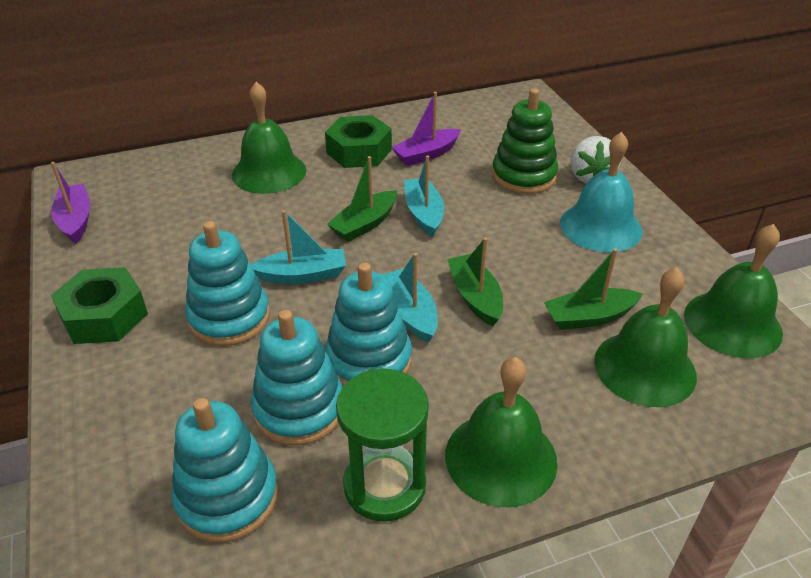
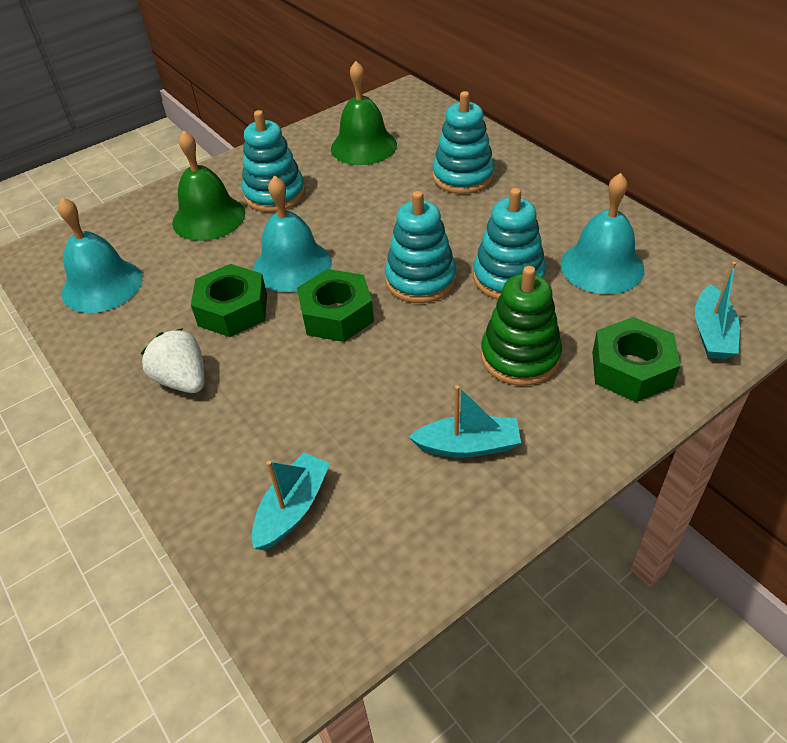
green bell: [232,82,306,194] [445,357,558,508] [594,267,697,407] [684,224,783,358] = 4 -> [172,130,245,241] [331,61,397,165] = 2
green boat: [327,156,397,242] [447,237,503,326] [544,248,643,330] = 3 -> none = 0
green hourglass: [336,369,429,522] = 1 -> none = 0
green nut: [51,267,148,344] [325,115,392,168] = 2 -> [191,264,267,337] [297,269,374,342] [592,317,680,402] = 3
purple boat: [51,162,91,243] [391,92,461,166] = 2 -> none = 0
turquoise bell: [560,132,643,252] = 1 -> [58,197,142,313] [253,176,332,292] [561,173,644,294] = 3

